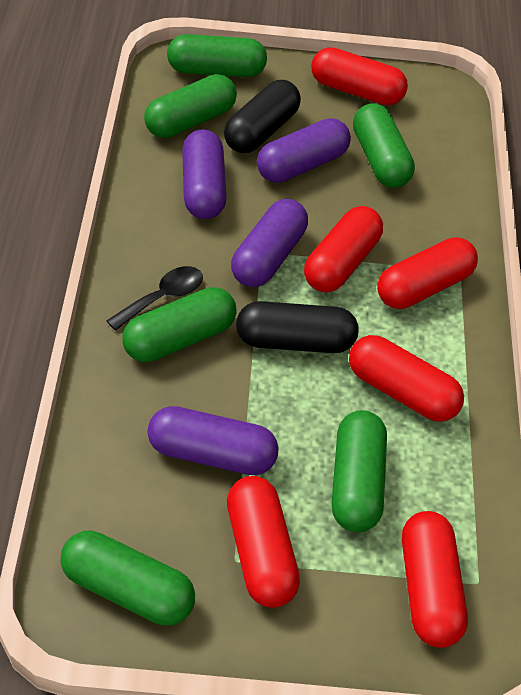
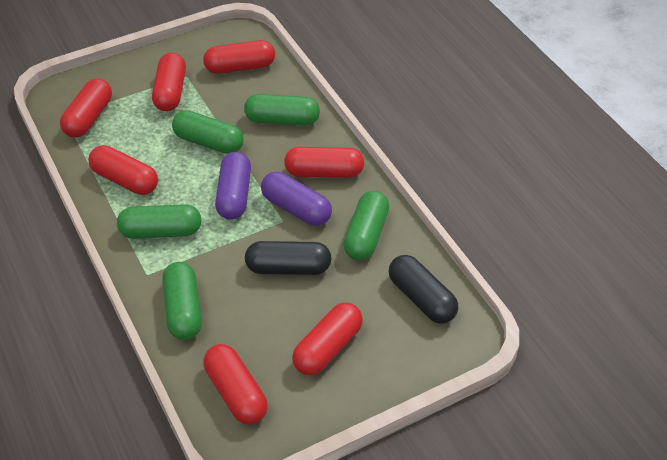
black spoon: [107,266,203,331] = 1 -> none = 0
green capsule: [60,531,195,625] [122,287,237,362] [144,74,237,138] [167,34,267,77] [332,410,387,532] [353,103,415,188] = 6 -> [117,204,202,239] [162,262,202,340] [172,110,244,154] [244,94,320,126] [344,191,389,260] = 5
purple capsule: [148,406,279,475] [182,129,227,219] [231,199,308,287] [257,118,351,183] = 4 -> [215,152,251,220] [261,172,332,226] = 2
red capsule: [227,476,300,607] [304,206,383,292] [311,47,408,105] [349,335,464,422] [377,237,478,309] [402,511,468,648] = 6 -> [60,78,112,138] [88,145,158,195] [152,53,186,111] [203,40,275,74] [203,344,268,424] [284,147,364,178] [292,302,363,375] = 7

